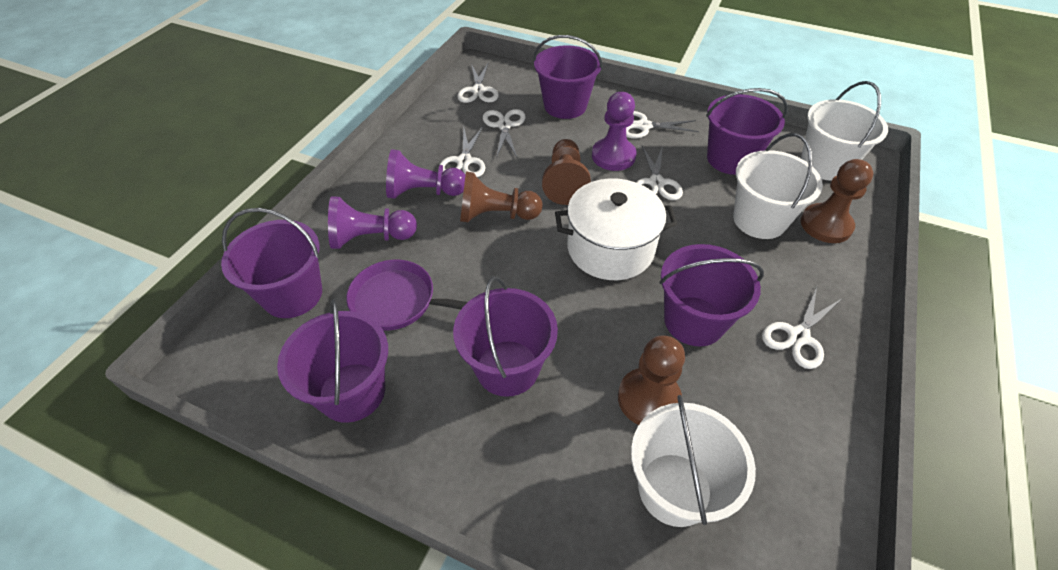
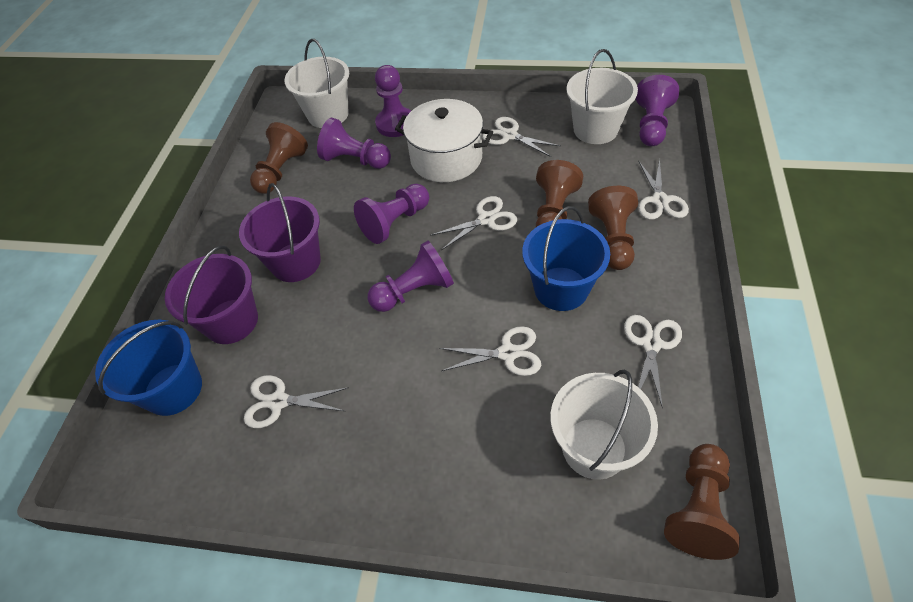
blue bucket: none = 0 -> [95,320,202,416] [522,206,610,311] = 2
purple bucket: [221,208,322,318] [277,299,388,423] [453,276,558,397] [533,35,603,119] [660,244,764,346] [706,88,788,175] = 6 -> [165,245,258,344] [239,183,321,282] = 2
purple pan: [346,260,468,331] = 1 -> none = 0
purple pawn: [328,196,417,249] [386,149,465,199] [592,92,637,171] = 3 -> [317,118,391,169] [354,184,429,244] [368,240,454,312] [375,65,411,137] [636,75,679,146] = 5

